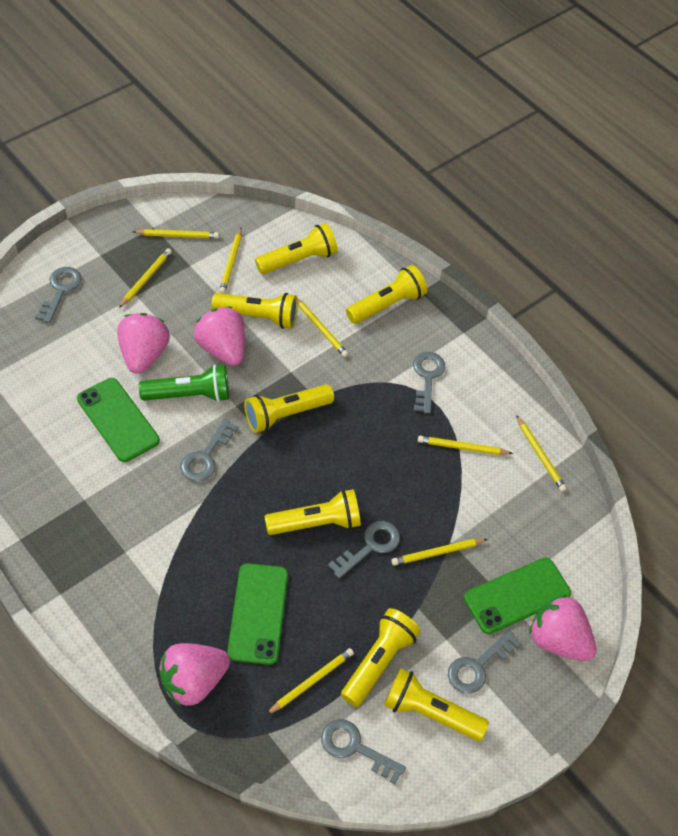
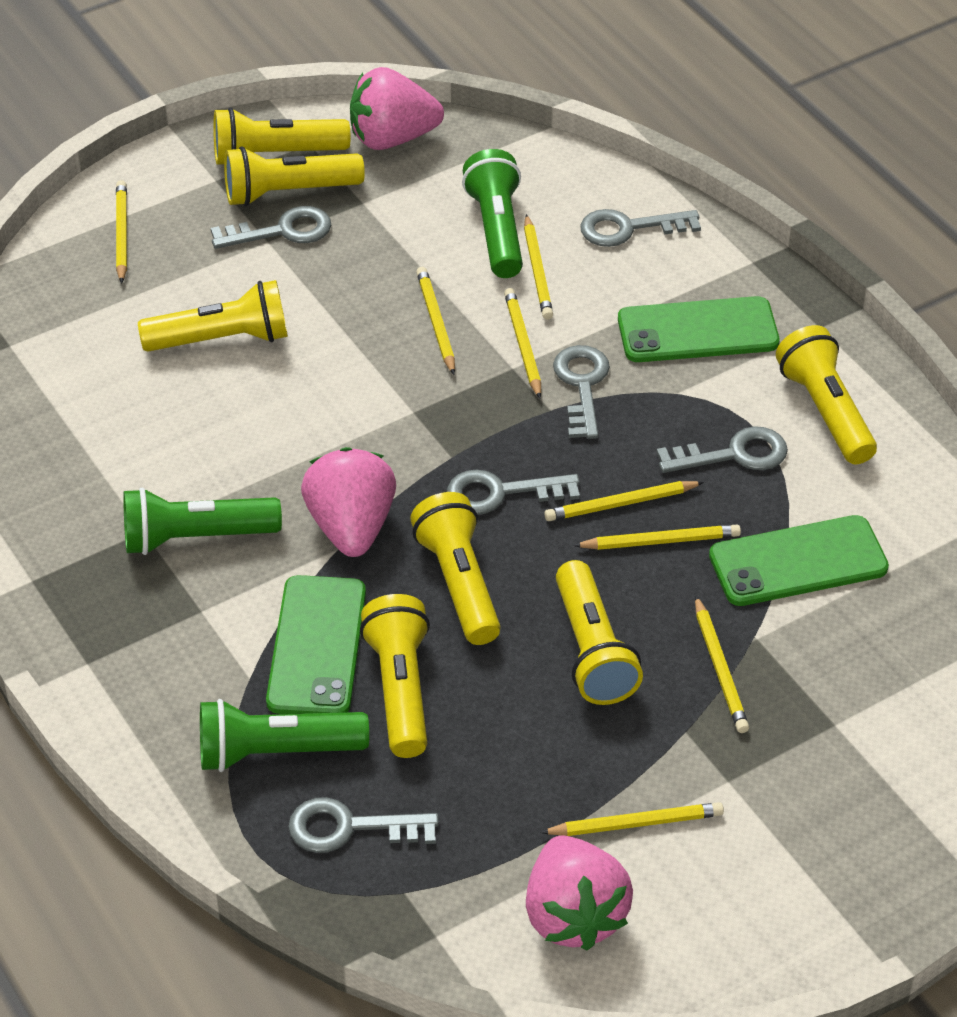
green flashlight: [139,365,229,402] = 1 -> [123,488,282,555] [200,699,369,772] [462,149,523,278] = 3
pink strawberry: [117,313,170,374] [159,643,230,706] [194,307,245,366] [529,595,596,661] = 4 -> [301,447,396,557] [350,67,444,150] [526,835,633,951] = 3

